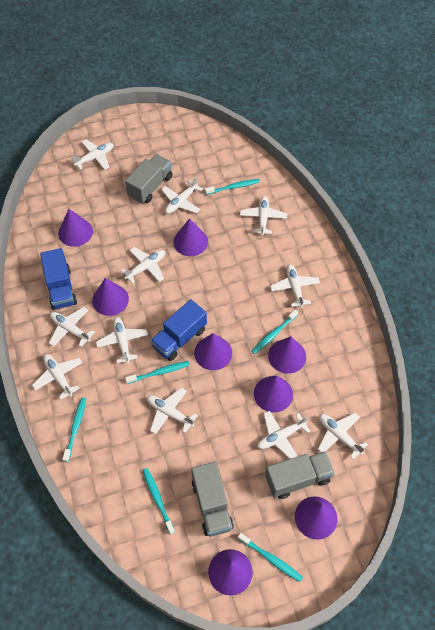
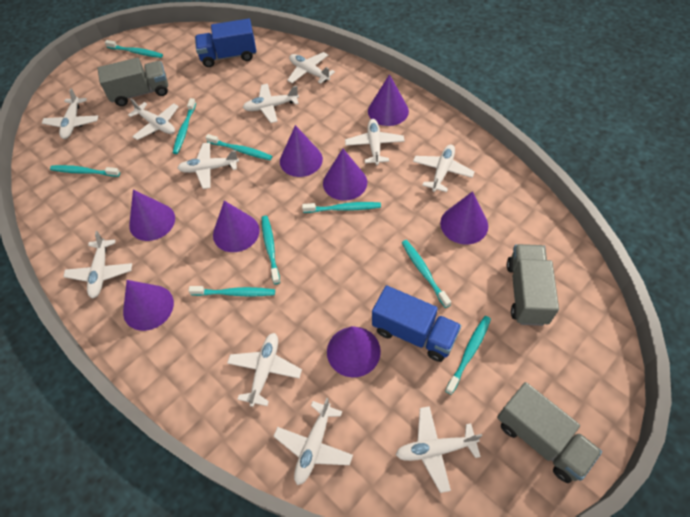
turquoise toothbrush: [62,397,86,462] [125,361,190,384] [142,468,175,535] [205,179,260,195] [238,533,303,582] [252,309,298,354] = 6 -> [50,165,120,177] [105,40,163,58] [173,98,196,154] [188,286,275,296] [205,134,272,160] [262,216,280,284] [302,202,381,213] [402,240,451,308] [445,316,491,395] = 9

